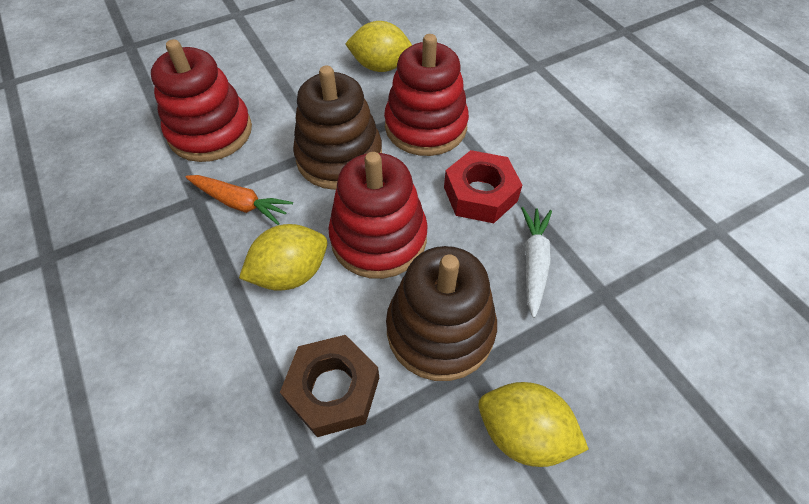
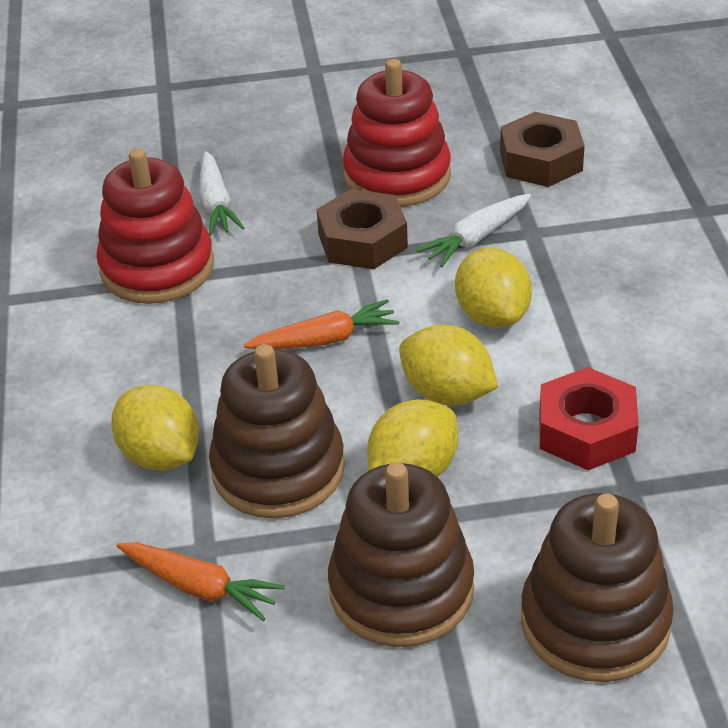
brown nut: [280,335,379,437] = 1 -> [316,189,408,269] [500,112,585,187] = 2
brown stacking toy: [293,66,382,190] [386,246,497,381] = 2 -> [209,344,345,518] [328,462,474,647] [521,493,674,682] = 3
orange carrot: [186,175,293,225] = 1 -> [117,542,285,621] [244,299,399,349] = 2
red stacking toy: [151,39,252,162] [328,152,428,279] [384,34,469,156] = 3 -> [96,148,214,304] [343,59,451,207] = 2
white carrot: [521,207,552,318] = 1 -> [199,151,244,236] [416,194,531,267] = 2
yellow lemon: [239,224,327,291] [345,21,412,72] [478,382,589,467] = 3 -> [111,385,199,471] [367,399,458,477] [399,325,498,406] [455,248,532,328] = 4

